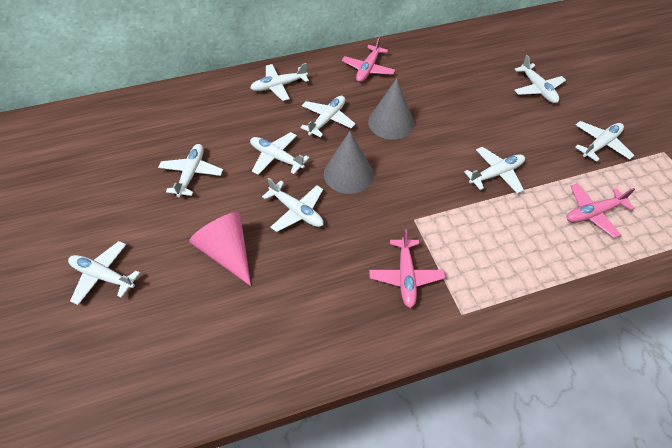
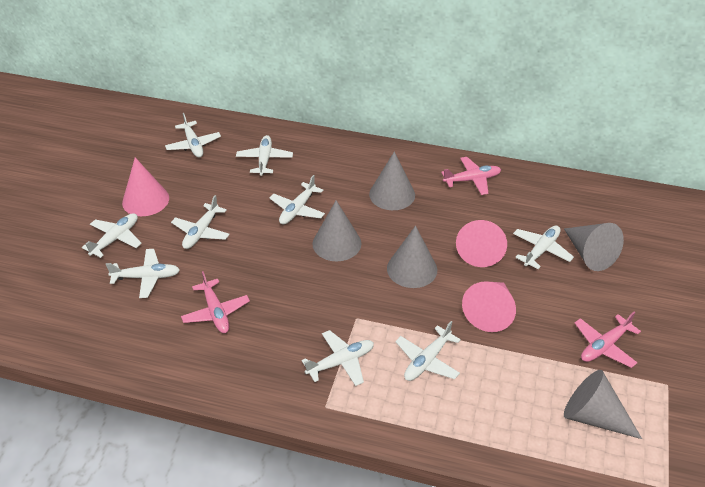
grey cone: [324,131,374,194] [368,78,414,139] = 2 -> [312,201,361,261] [369,152,415,210] [387,226,437,288] [564,223,624,271] [564,370,642,439] = 5
pink cone: [189,212,251,286] = 1 -> [122,157,169,216] [456,220,507,267] [462,281,516,332] = 3

